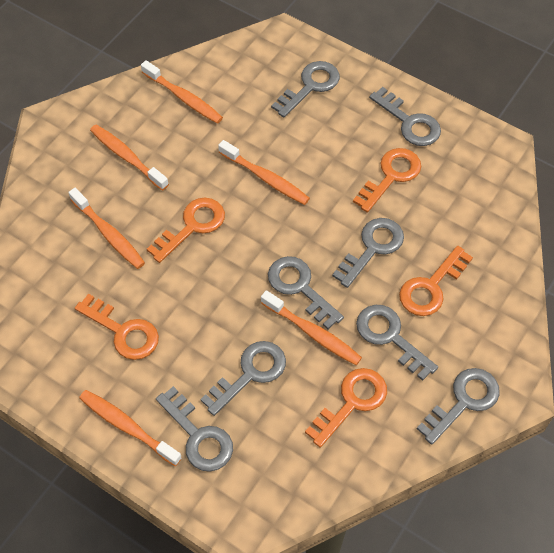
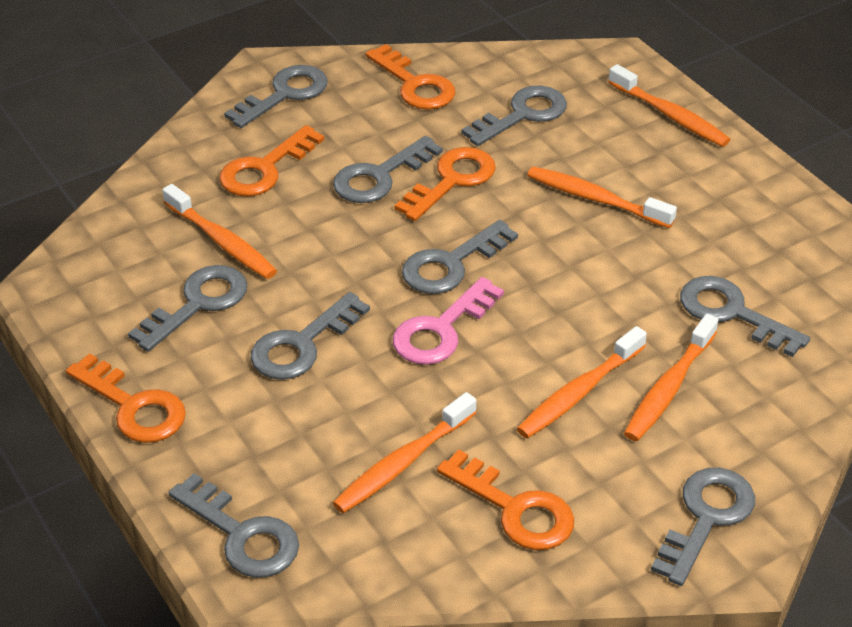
grey key: [156,386,233,472] [200,341,286,416] [268,256,344,329] [271,61,340,117] [332,218,404,288] [356,305,438,381] [369,87,441,146] [417,368,500,445] = 8 -> [128,265,247,352] [169,473,299,578] [224,65,328,128] [251,292,370,380] [333,136,443,203] [402,220,518,294] [461,86,567,146] [651,468,755,586] [680,276,810,357] = 9
pink key: none = 0 -> [393,277,504,365] = 1

